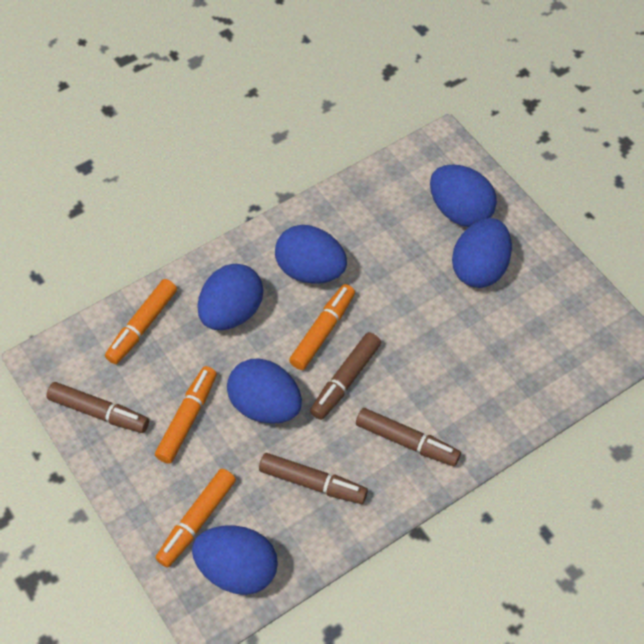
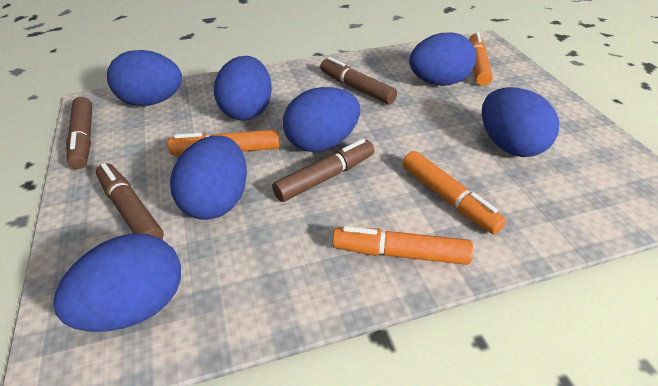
blue egg: [192,525,278,595] [197,264,263,330] [227,358,302,424] [275,225,347,284] [430,164,497,227] [452,218,512,288] = 6 -> [53,234,181,332] [107,50,182,106] [170,136,247,220] [214,56,272,120] [283,87,360,152] [409,33,476,86] [482,87,559,157] = 7

